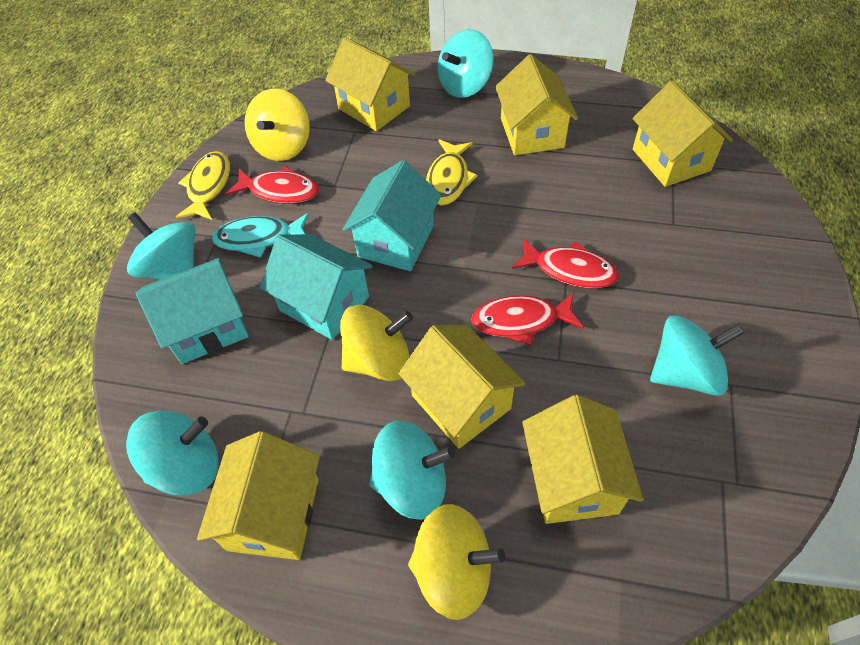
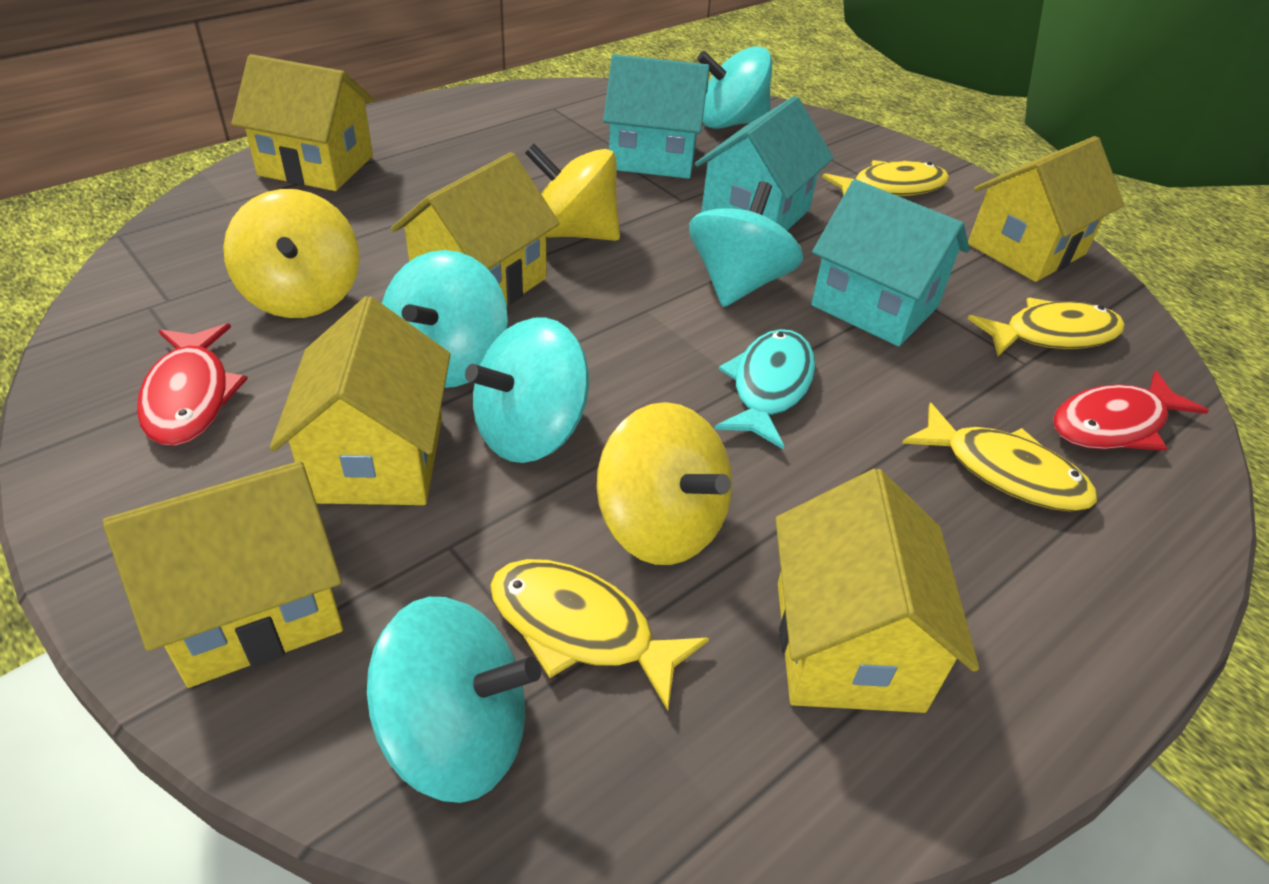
red fish: [226,166,319,204] [471,293,583,346] [512,238,619,288] = 3 -> [137,323,248,446] [1053,371,1209,451] = 2
yellow fish: [176,151,230,220] [426,139,478,206] = 2 -> [490,559,709,710] [822,160,949,196] [902,403,1097,512] [968,298,1125,356] = 4

